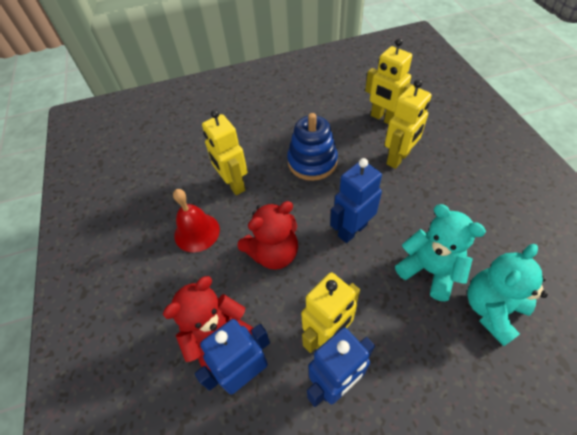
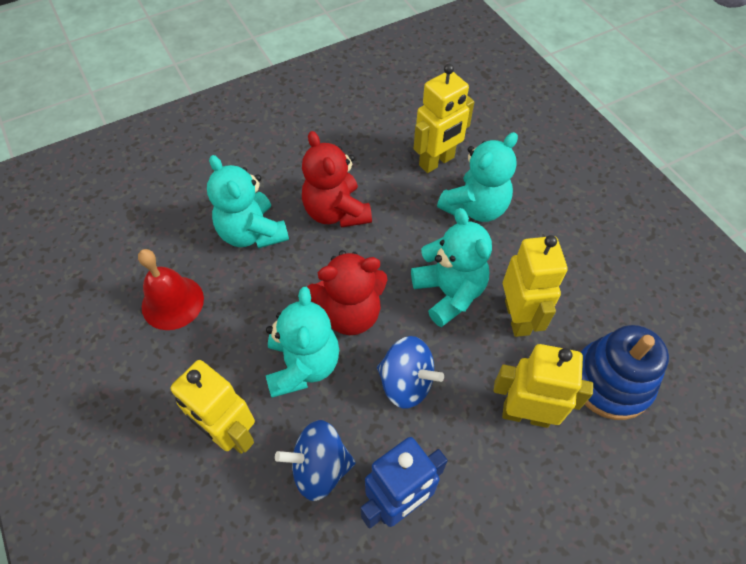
blue robot: [195,319,270,395] [307,328,375,407] [330,158,382,243] = 3 -> [361,437,448,528] = 1
blue spinning top: none = 0 -> [275,420,356,501] [377,336,444,409] = 2
turquoise teddy bear: [395,204,486,301] [467,244,548,346] = 2 -> [207,155,289,248] [266,287,339,398] [411,208,492,327] [437,132,518,222] = 4

